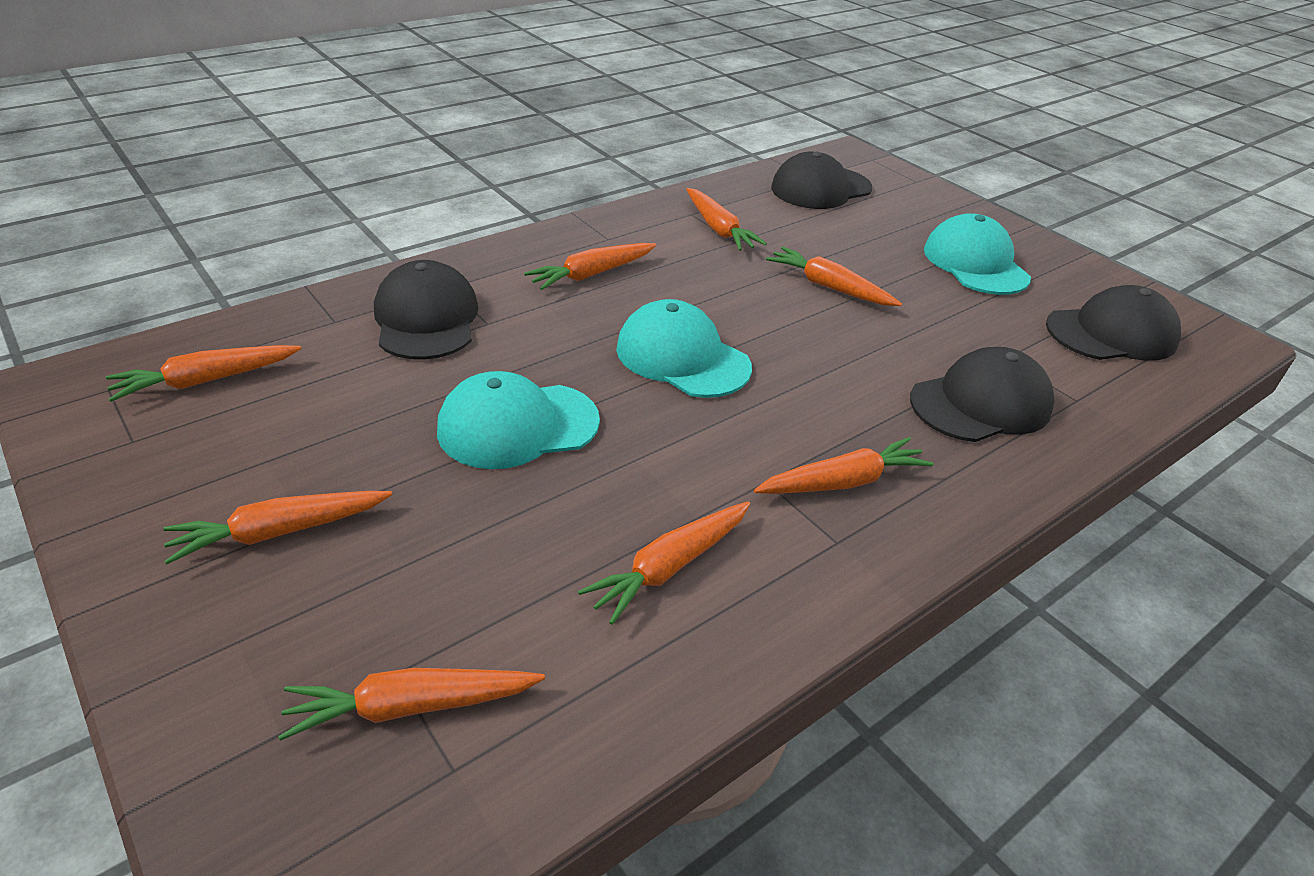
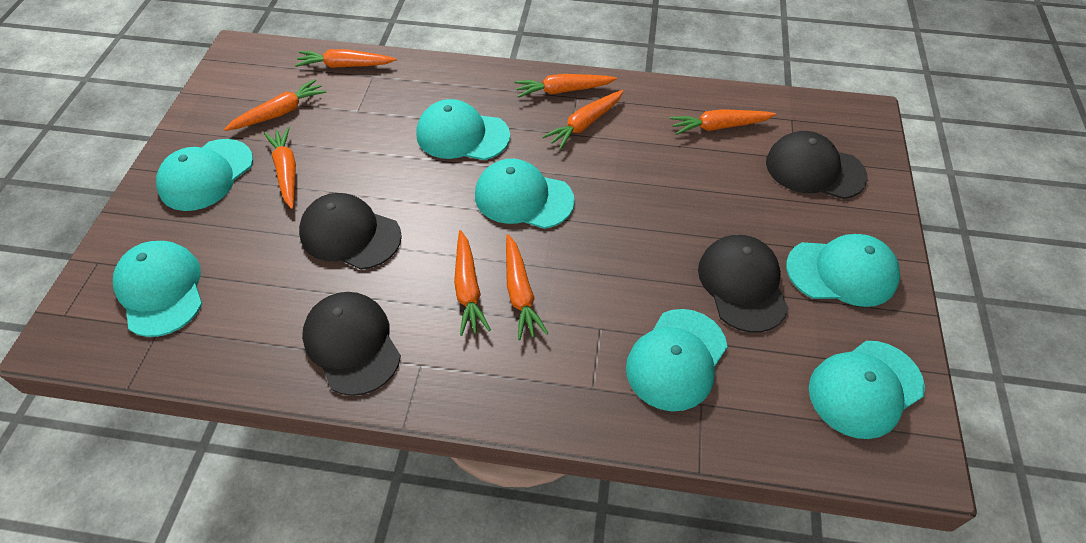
turquoise cap: [437,371,600,469] [616,299,752,398] [924,213,1031,295] = 3 -> [113,241,202,337] [156,139,253,211] [416,99,510,160] [475,158,575,229] [626,309,728,411] [786,234,900,307] [809,341,925,439] = 7

